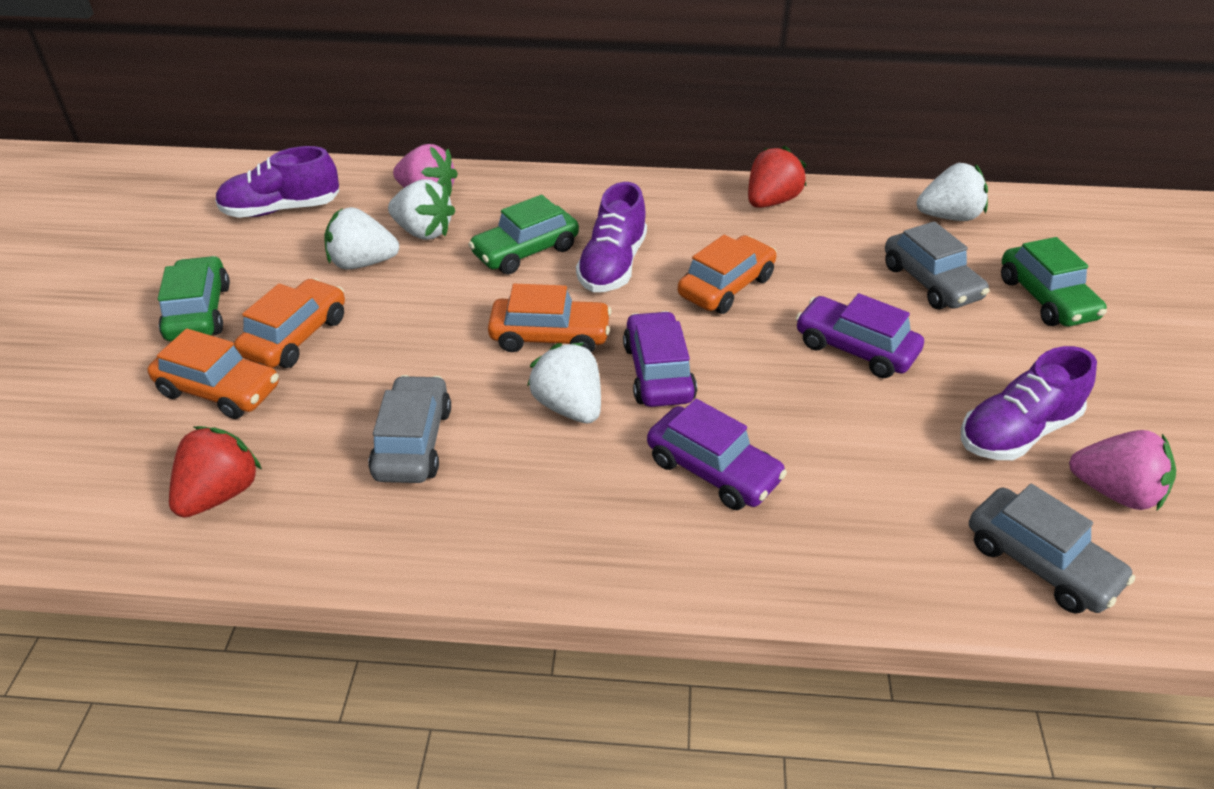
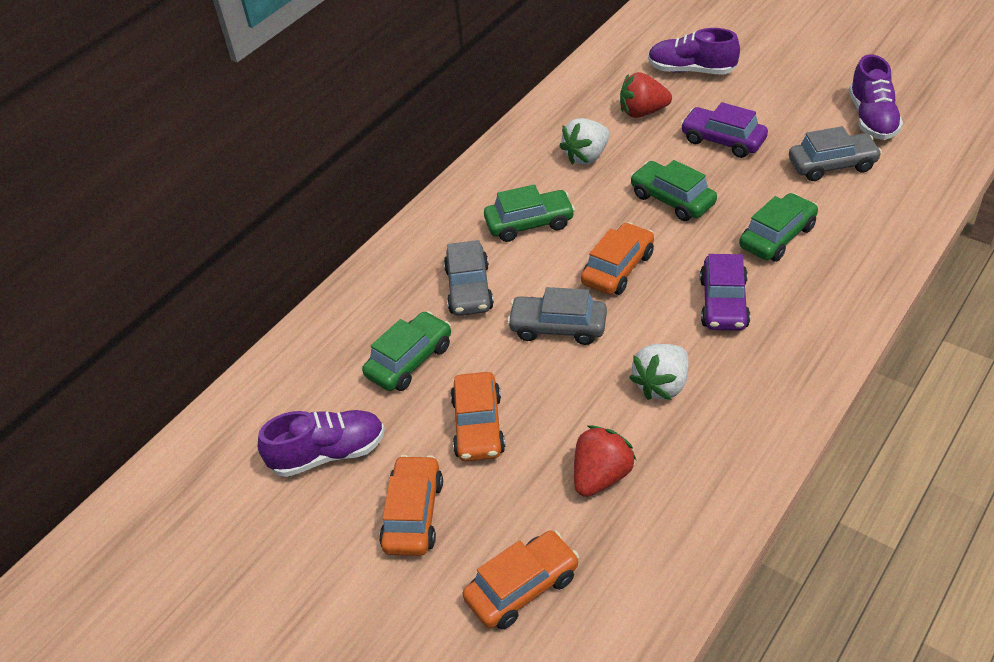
green car: [158,256,230,341] [468,195,579,274] [1001,237,1107,326] = 3 -> [362,311,451,391] [484,184,575,242] [630,160,717,221] [739,193,818,262] = 4
pink strawberry: [393,144,458,197] [1069,430,1176,510] = 2 -> none = 0
purple car: [623,311,697,407] [647,399,787,510] [796,293,924,378] = 3 -> [681,102,768,158] [700,254,750,331] = 2
white strawberry: [324,207,399,270] [388,180,455,240] [527,343,601,423] [917,163,988,221] = 4 -> [559,118,609,165] [629,344,689,400] = 2

